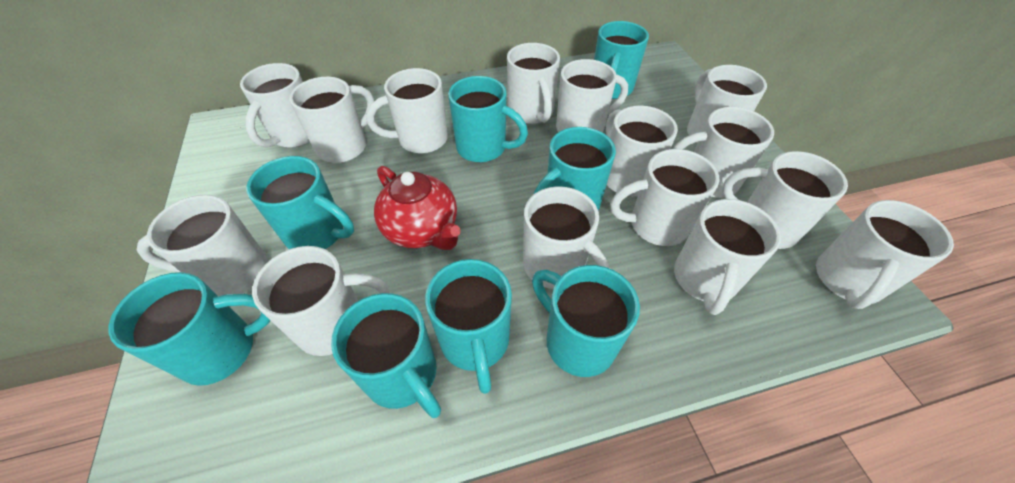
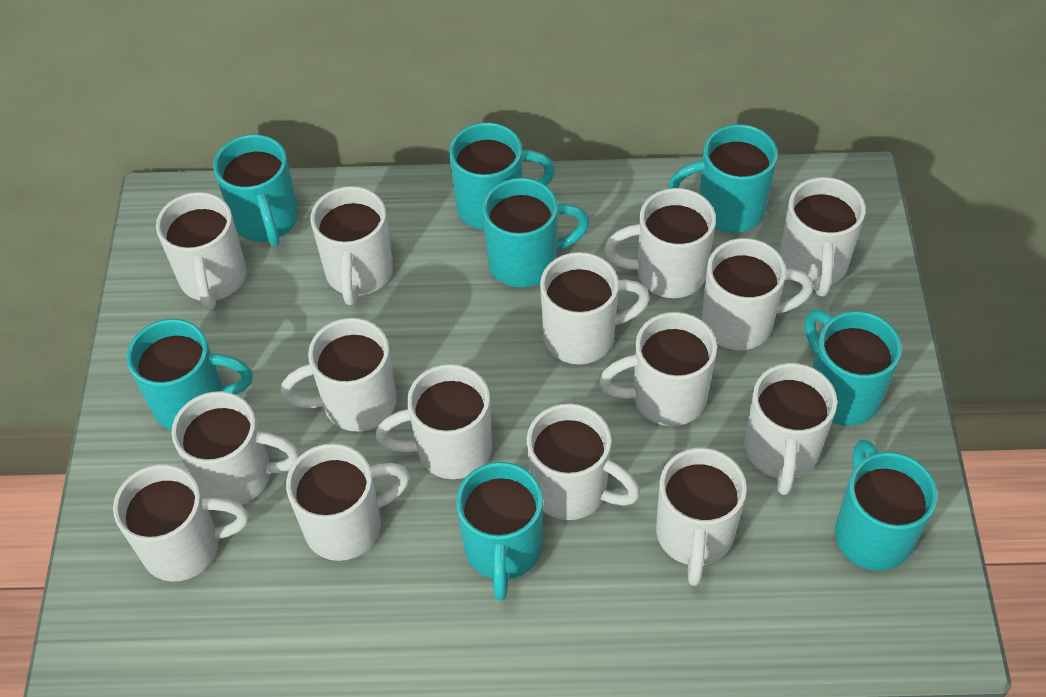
red teapot: [374,166,461,250] = 1 -> none = 0

